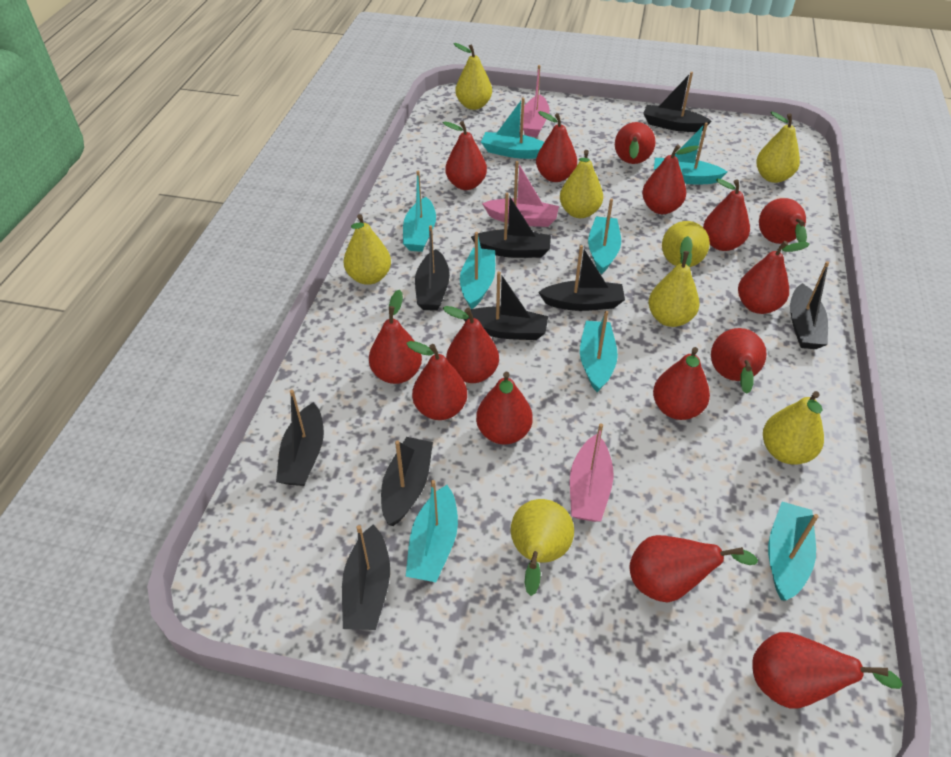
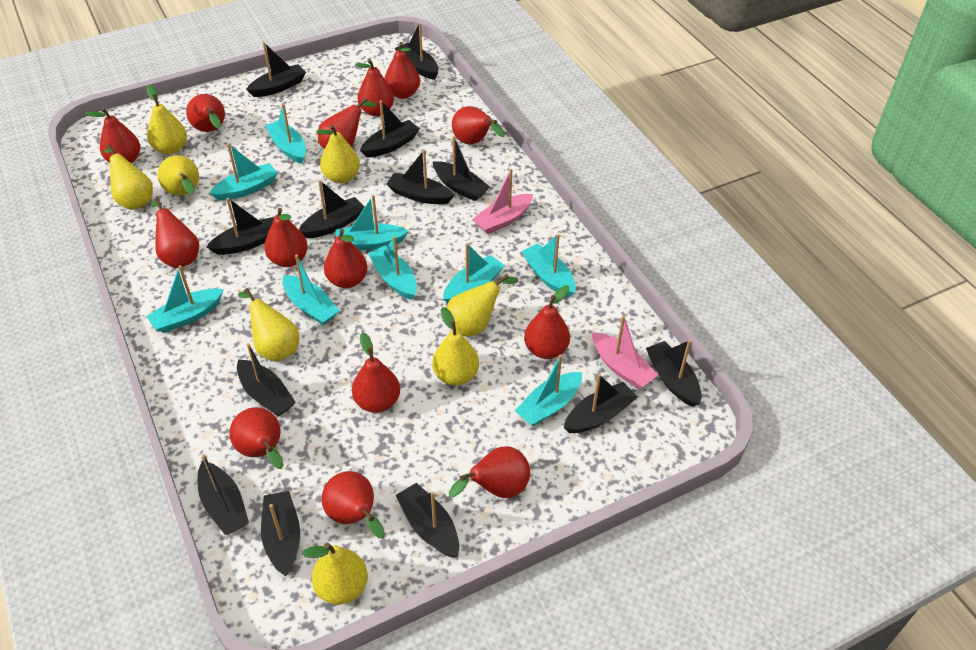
black boat: [276,390,324,486] [342,524,390,630] [381,437,433,526] [415,225,450,311] [464,271,548,340] [471,193,551,258] [538,245,625,311] [643,72,712,132] [790,261,829,349] = 9 -> [198,454,249,535] [206,198,274,255] [237,343,296,417] [246,42,306,97] [261,491,300,576] [299,180,364,238] [360,100,420,157] [386,149,454,204] [395,23,439,80] [395,483,459,558] [433,136,490,201] [564,374,638,433] [646,340,702,407] = 13
pink boat: [482,161,559,227] [523,65,550,137] [570,424,614,522] = 3 -> [473,169,533,234] [592,315,658,389] = 2
red pear: [369,290,422,384] [406,341,467,420] [443,121,487,190] [443,306,499,383] [476,371,533,445] [536,111,577,182] [615,122,656,164] [630,535,758,603] [642,144,699,214] [653,347,710,420] [703,178,750,251] [711,328,767,394] [738,241,810,314] [752,632,903,709] [759,198,807,244] = 15 -> [85,108,140,163] [151,198,199,268] [186,94,225,132] [229,407,284,469] [264,208,308,267] [318,98,377,149] [322,471,385,539] [324,229,367,288] [352,332,400,413] [355,59,394,116] [385,42,420,99] [449,446,530,498] [452,106,505,144] [524,285,570,359] = 14
turquoise boat: [403,171,436,252] [405,480,458,582] [460,232,495,309] [481,98,544,159] [580,311,618,392] [588,198,621,274] [654,122,728,184] [768,502,819,601] = 8 -> [146,265,224,333] [209,143,278,201] [265,103,306,164] [283,255,340,325] [335,195,409,250] [368,236,417,300] [443,243,505,303] [515,355,582,426] [521,234,576,297] = 9

